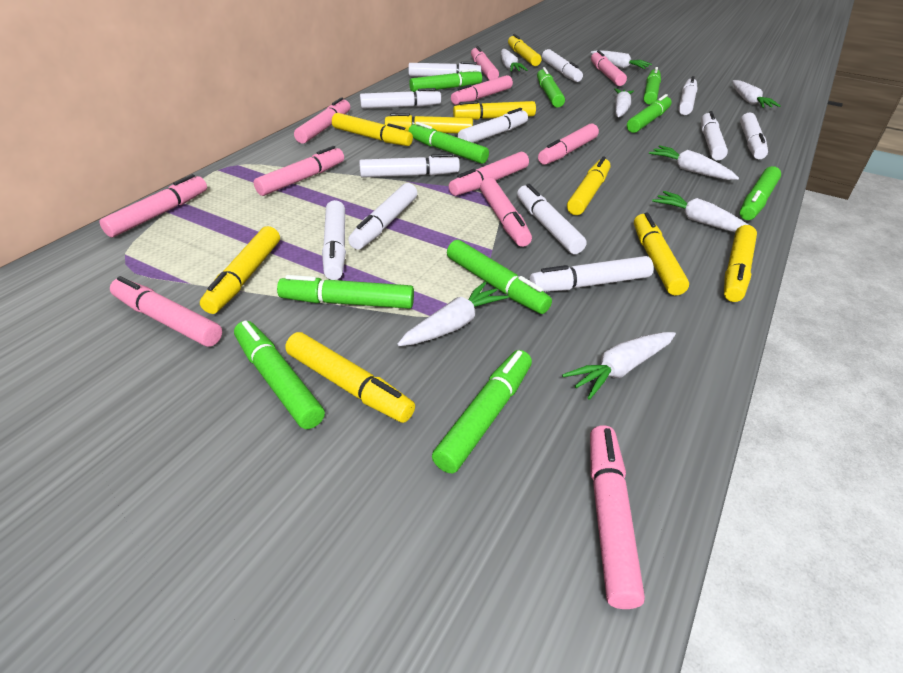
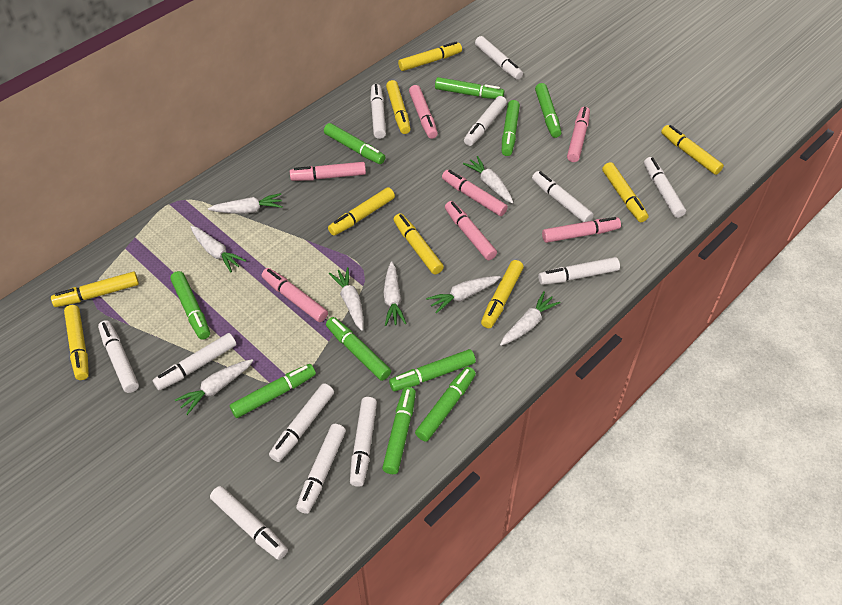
pink marker: [99,174,207,237] [110,276,222,347] [254,146,344,196] [294,97,350,144] [449,152,529,196] [451,75,513,105] [471,46,499,80] [480,178,532,247] [538,124,599,165] [590,425,645,609] [591,50,627,86] = 11 -> [262,268,328,322] [290,162,366,181] [409,85,438,139] [442,170,508,216] [445,201,497,260] [542,217,621,243] [567,107,590,162] = 7

